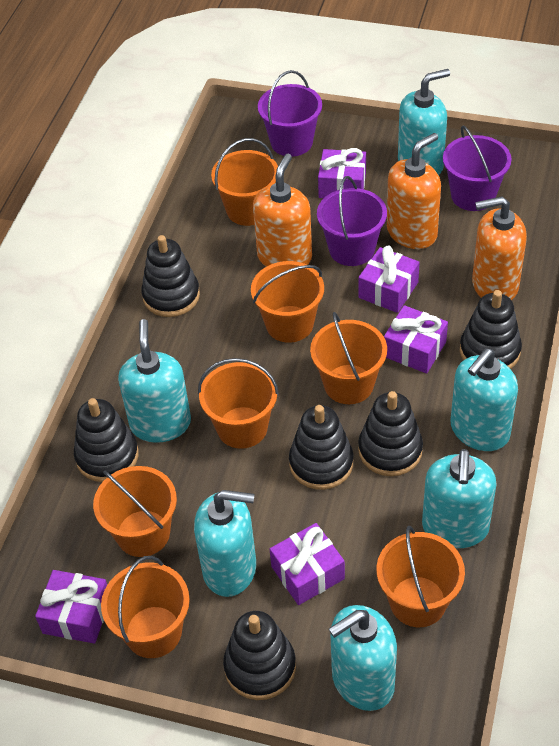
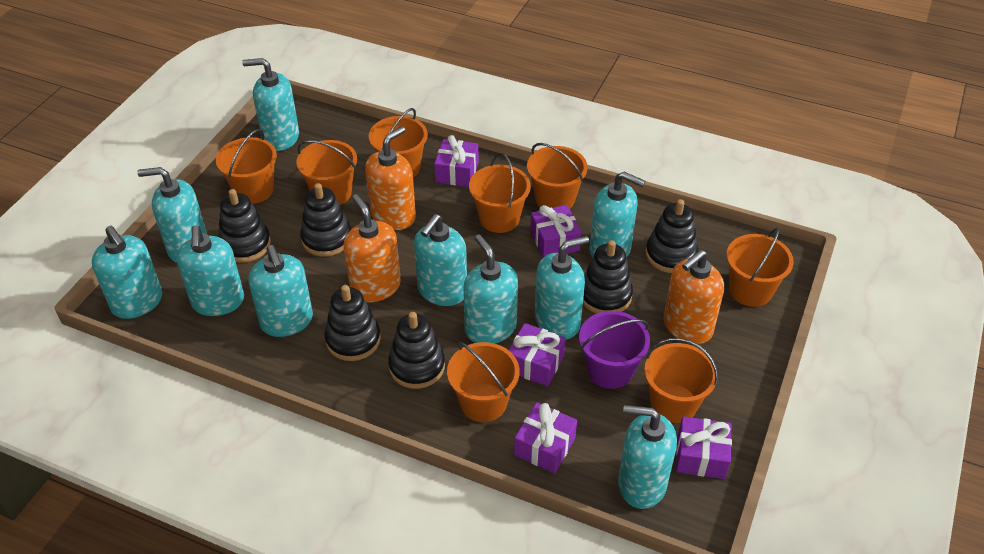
orange bucket: [93,466,177,557] [101,556,190,658] [198,358,279,449] [211,138,278,226] [251,261,324,343] [310,312,387,404] [376,526,465,627] = 7 -> [216,129,277,204] [296,140,357,205] [369,108,428,177] [447,342,520,422] [469,153,531,233] [527,143,588,209] [644,338,718,423] [726,227,794,307] = 8
purple bucket: [258,70,322,157] [317,176,387,266] [443,126,512,211] = 3 -> [579,311,650,389] = 1
turquoise soap dispenser: [118,319,191,443] [194,490,256,597] [329,605,397,711] [398,69,450,175] [422,449,497,548] [450,349,518,451] = 6 -> [92,226,162,319] [137,167,207,263] [176,226,244,316] [242,58,299,151] [248,245,313,337] [414,214,467,306] [463,234,518,344] [535,236,589,340] [589,171,645,258] [618,405,677,509] = 10

